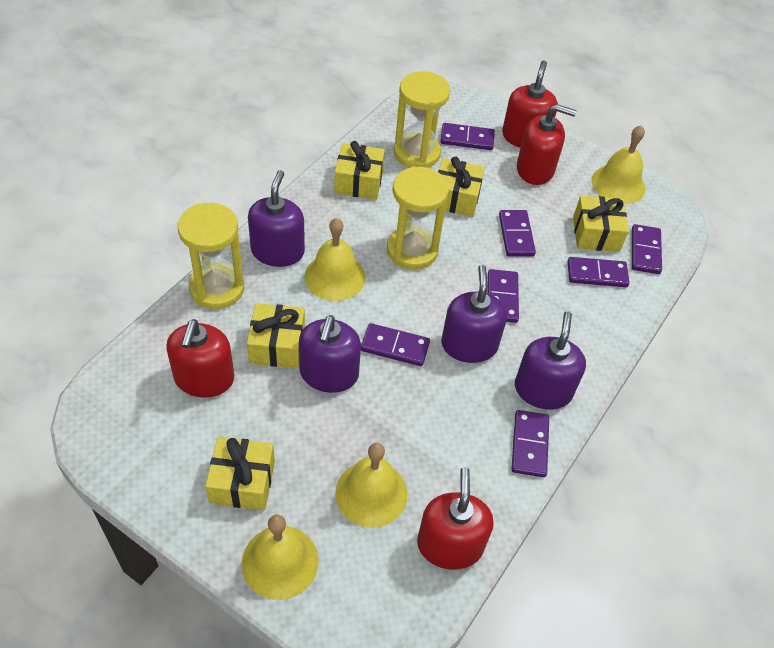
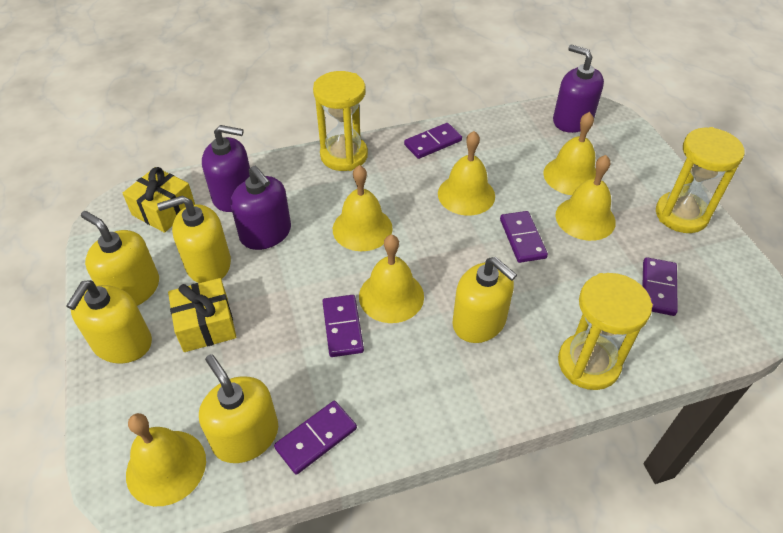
purple domino: [361,323,430,366] [440,123,495,150] [488,269,519,323] [499,210,536,256] [511,410,549,477] [567,257,630,287] [632,224,662,274] = 7 -> [274,401,357,475] [322,295,364,357] [404,123,462,159] [500,211,548,263] [642,257,678,316] = 5
purple soap dispenser: [248,170,305,267] [299,315,361,393] [441,265,507,363] [515,311,586,410] = 4 -> [202,125,250,212] [231,166,291,250] [553,45,604,133] = 3
red soap dispenser: [166,319,234,398] [417,467,494,570] [502,60,558,148] [517,104,577,185] = 4 -> none = 0
yellow bell: [242,514,319,600] [304,218,365,301] [335,443,408,528] [591,125,645,204] = 4 -> [126,413,206,506] [333,165,393,251] [359,234,424,323] [438,131,495,216] [543,112,596,195] [556,155,616,241] = 6
yellow gift: [205,437,275,510] [247,303,305,368] [334,141,385,200] [438,156,485,217] [573,196,629,252] = 5 -> [122,167,195,233] [168,278,236,352] = 2
yellow soap dispenser: none = 0 -> [66,280,152,363] [81,211,159,306] [157,196,231,283] [199,354,278,463] [453,257,517,343] = 5

